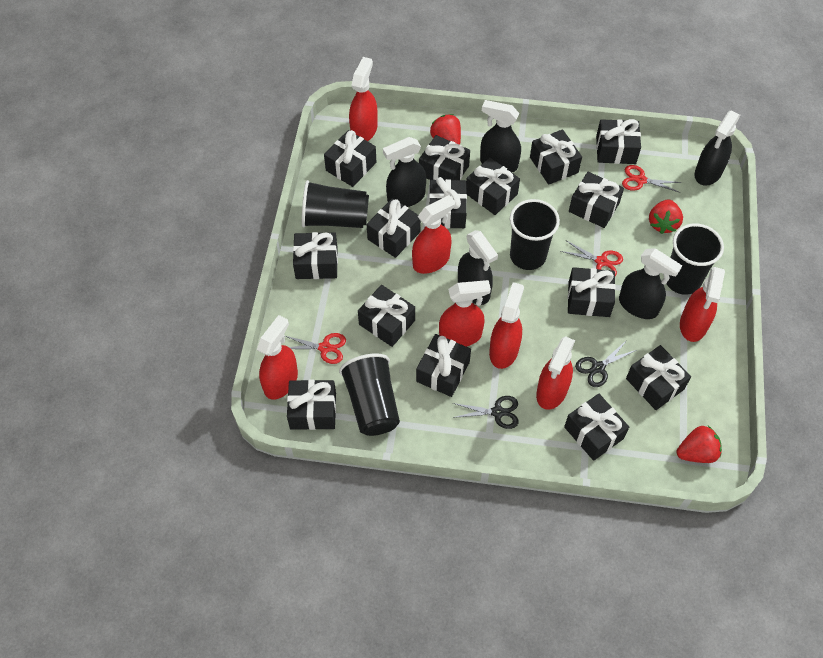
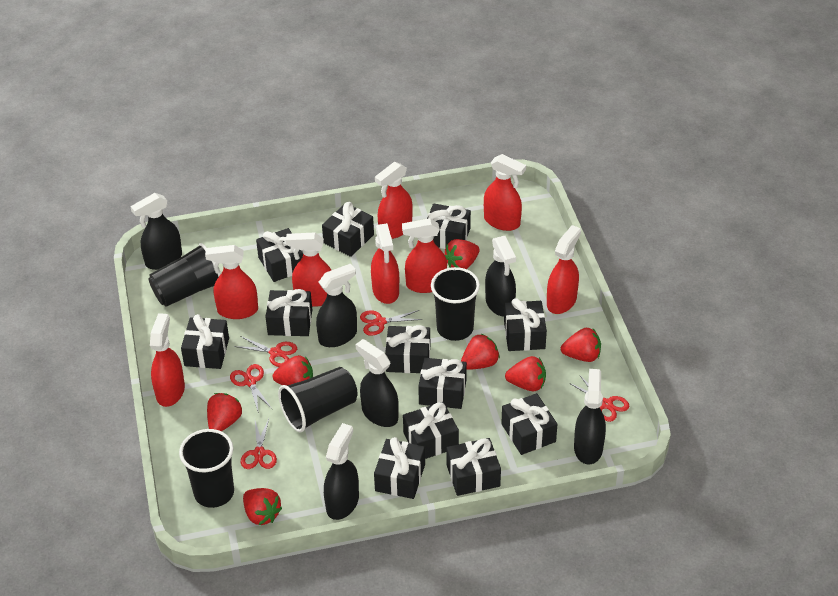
black gift: [287,380,336,430] [293,232,338,279] [324,130,376,187] [358,285,415,347] [367,198,421,258] [416,334,471,397] [419,135,470,180] [429,177,467,229] [466,158,520,215] [530,129,582,185] [564,394,629,461] [568,267,616,317] [569,172,624,228] [596,119,641,164] [626,345,691,410] = 15 -> [181,314,229,369] [256,228,303,282] [266,289,312,336] [322,202,374,257] [374,437,425,499] [385,325,430,373] [403,402,459,459] [418,358,467,409] [427,203,471,249] [447,438,501,496] [501,393,557,455] [504,298,547,351] = 12
black scissors: [452,396,519,429] [575,340,636,387] = 2 -> none = 0
black spray bottle: [383,137,426,207] [458,230,498,305] [480,100,521,172] [619,248,682,319] [695,111,740,186] = 5 -> [130,193,182,270] [316,264,357,347] [324,423,359,520] [355,339,399,427] [485,236,516,317] [574,369,606,465] = 6
red scissors: [285,333,346,364] [560,241,623,276] [622,165,682,192] = 3 -> [230,364,272,411] [234,336,297,367] [241,419,277,469] [360,310,422,336] [569,376,630,422] = 5
red spray bottle: [257,315,298,400] [349,57,378,141] [412,195,455,274] [439,280,491,346] [489,282,524,369] [536,336,575,410] [680,267,725,342] = 7 -> [150,313,185,407] [205,245,258,319] [286,233,331,307] [371,223,399,304] [375,162,413,239] [402,218,447,293] [484,154,526,231] [547,225,581,314] = 8
red strawberry: [430,114,461,144] [649,199,683,234] [677,426,722,463] = 3 -> [207,393,242,431] [243,488,282,525] [273,355,313,385] [444,239,480,269] [461,333,500,370] [505,356,546,391] [561,328,601,362] = 7

